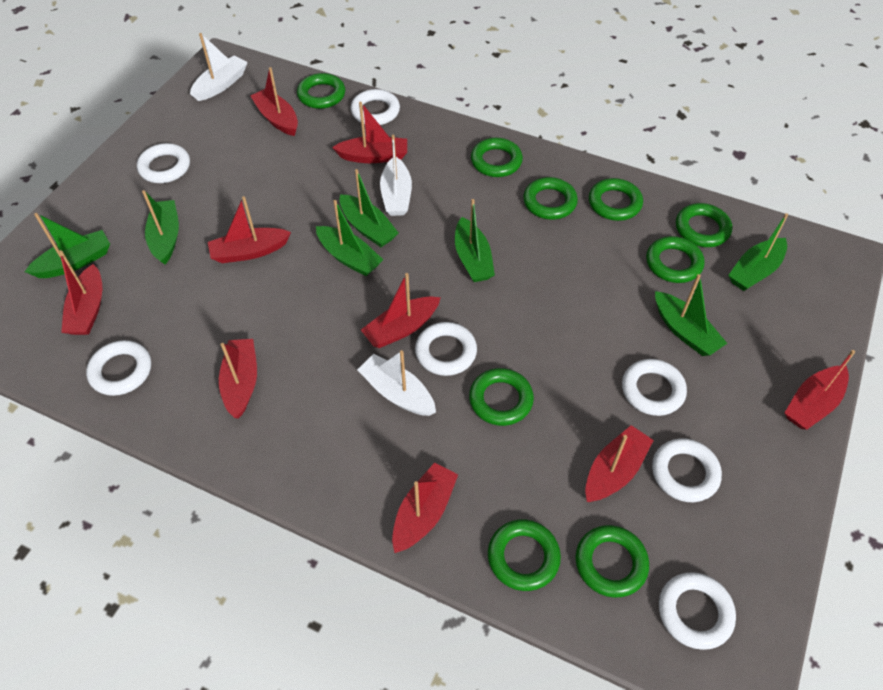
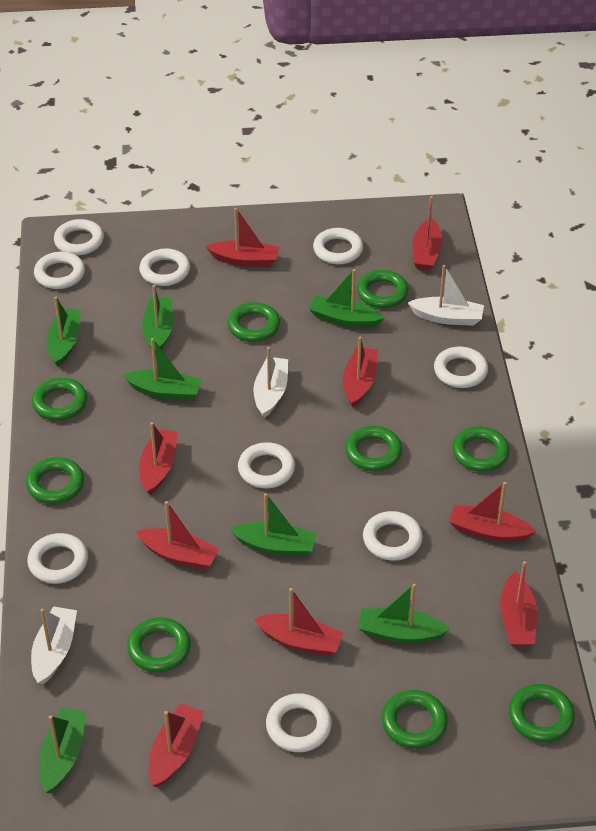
white ring: [86,340,151,396] [137,143,190,183] [351,89,400,125] [415,322,477,376] [622,359,687,416] [652,438,722,502] [659,572,736,650] = 7 -> [27,533,88,584] [34,252,85,289] [54,219,104,255] [139,248,190,286] [238,442,295,488] [266,693,332,752] [313,228,363,264] [363,511,423,561] [434,347,488,388] = 9

